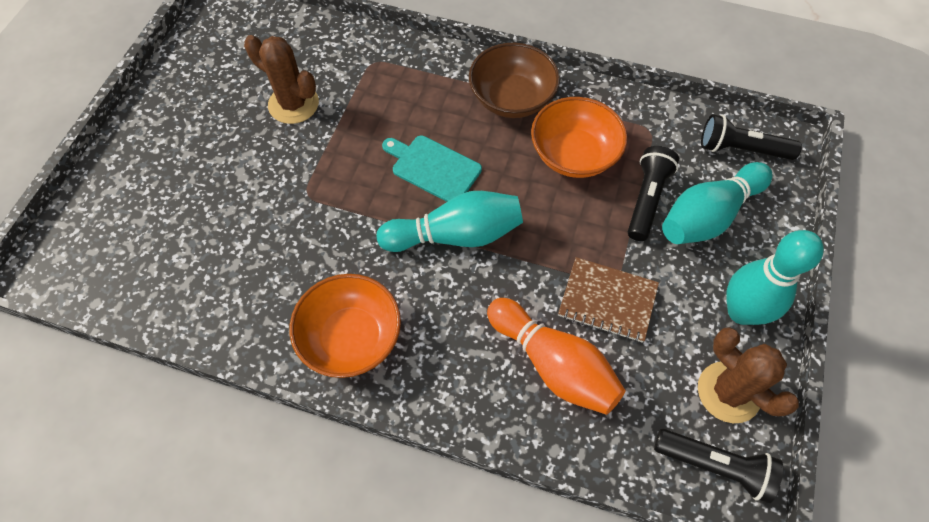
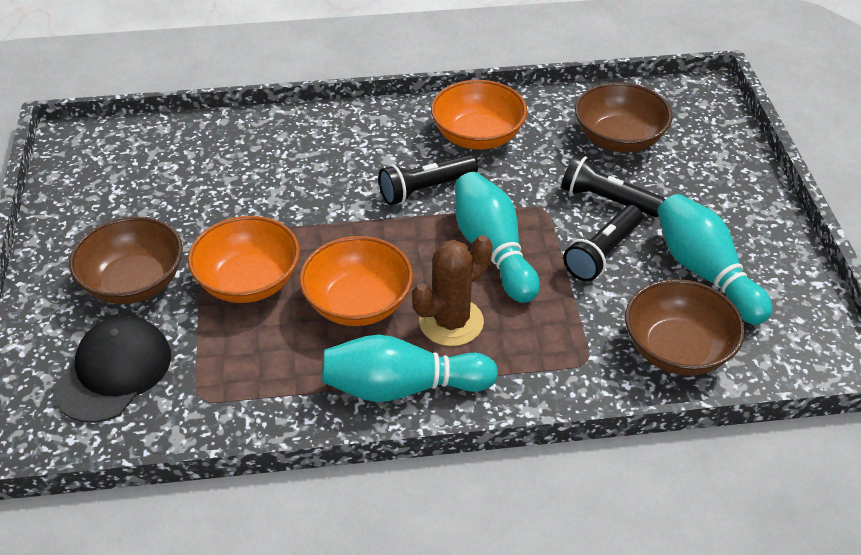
black cap: none = 0 -> [54,316,171,423] = 1
brown bowl: [469,43,560,118] = 1 -> [69,216,183,304] [575,82,673,153] [625,279,745,375] = 3
brown cactus: [244,35,319,124] [698,327,799,423] = 2 -> [412,235,492,346] = 1
brown notebook: [558,257,659,343] = 1 -> none = 0
orange bowl: [290,274,401,378] [531,97,627,178] = 2 -> [188,216,300,303] [299,236,413,326] [431,80,527,150] = 3
orange bowling pin: [487,298,626,415] = 1 -> none = 0
turquoise cutting board: [382,136,482,202] = 1 -> none = 0

